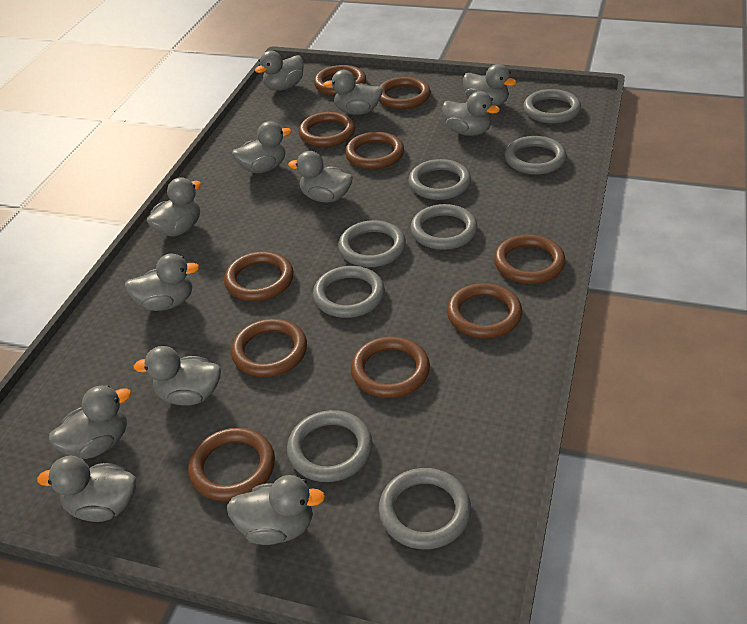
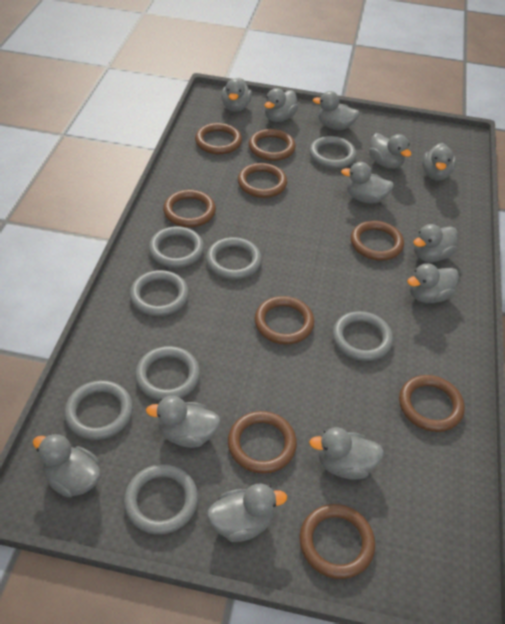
brown ring: [188,428,275,501] [224,251,294,301] [231,319,307,377] [299,112,355,147] [314,65,366,96] [345,132,404,169] [351,337,430,398] [379,77,431,109] [447,283,522,338] [494,234,566,284] = 10 -> [163,190,216,227] [195,123,242,155] [228,411,297,474] [238,163,287,198] [249,129,296,161] [255,296,314,345] [300,504,375,579] [350,221,404,261] [399,375,465,432] = 9

